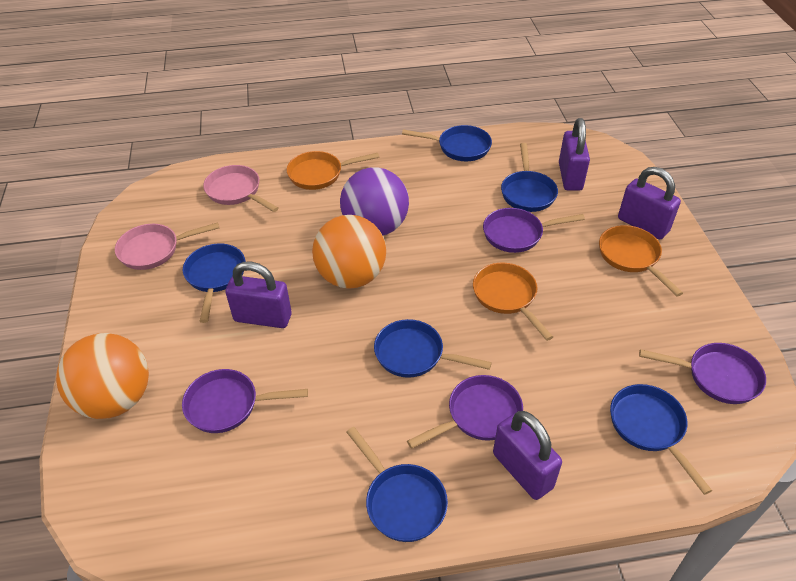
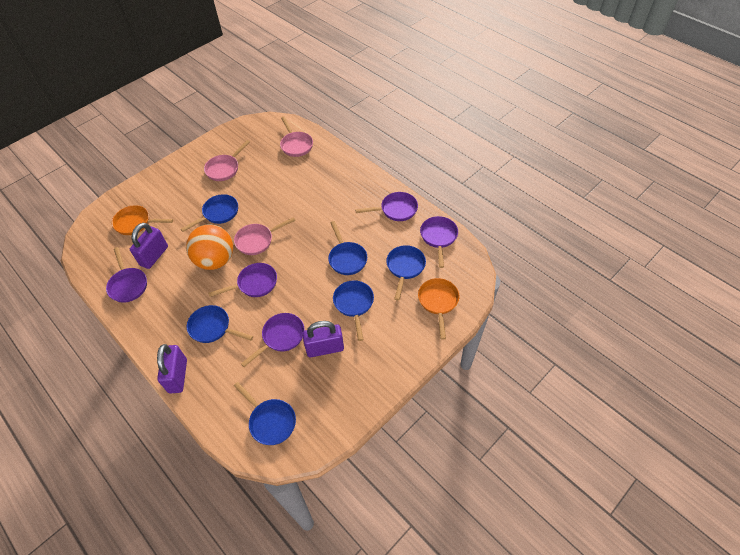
orange ball: [56,333,149,419] [312,215,386,289] = 2 -> [186,224,233,270] = 1
orange pan: [287,151,379,190] [473,263,553,341] [599,225,683,297] = 3 -> [112,205,173,235] [418,278,459,339] = 2
pink pan: [115,222,219,270] [203,165,279,212] = 2 -> [204,140,250,181] [234,217,295,255] [280,116,313,157] = 3
purple ball: [340,167,409,235] = 1 -> none = 0
purple padlock: [225,262,292,328] [493,411,562,500] [559,118,590,191] [618,167,681,239] = 4 -> [130,223,168,269] [157,344,187,394] [302,321,344,357] = 3
purple pan: [182,369,308,433] [407,375,523,449] [483,208,585,253] [639,343,766,404] = 4 -> [106,247,147,303] [208,263,277,297] [241,313,305,367] [355,192,418,221] [420,216,458,268] = 5

